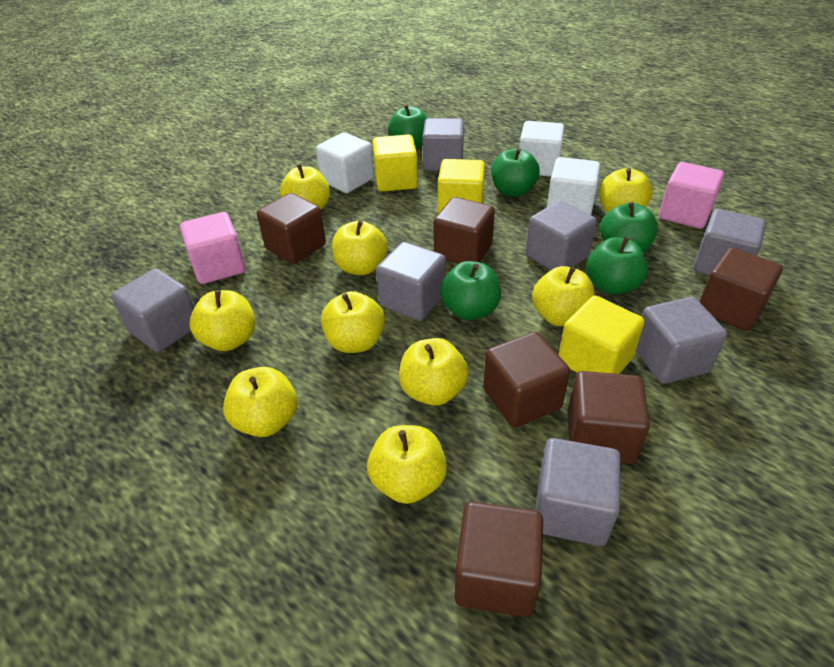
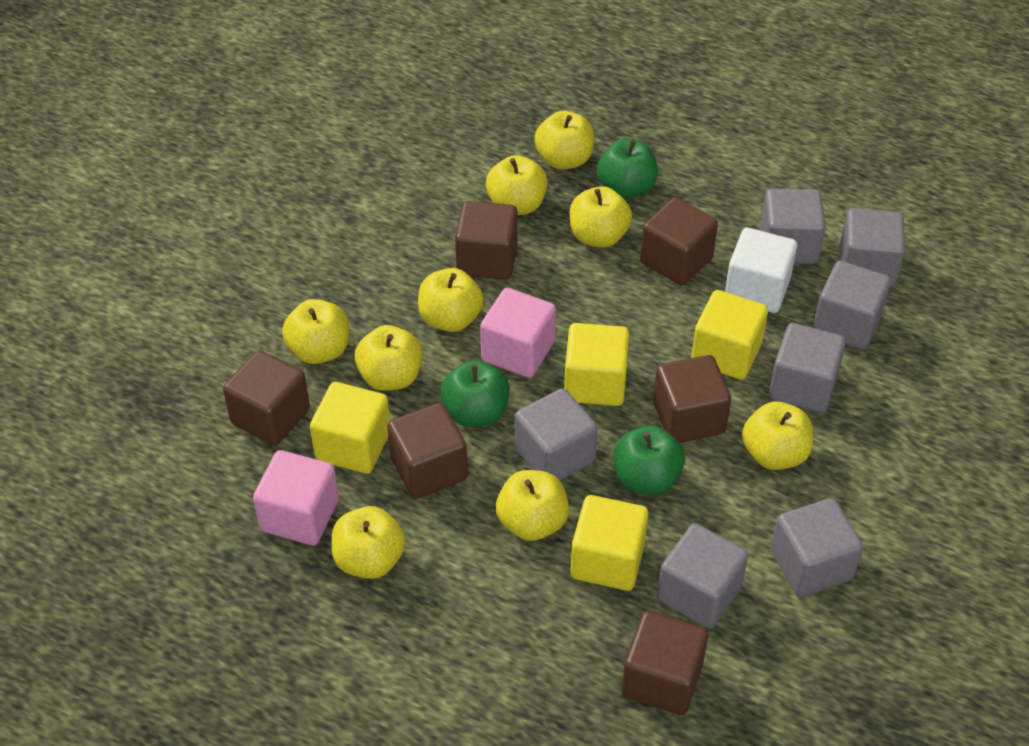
green apple: [388,104,428,149] [440,261,501,320] [491,148,540,197] [586,237,648,295] [600,202,658,252] = 5 -> [441,360,510,427] [597,139,658,199] [614,425,685,495] = 3
white cube: [316,132,374,193] [519,121,564,177] [547,157,600,215] = 3 -> [725,228,797,313] = 1
yellow cube: [373,134,418,192] [438,159,485,214] [559,296,644,374] = 3 -> [310,382,390,474] [564,323,629,406] [571,495,648,591] [691,290,768,380] = 4

